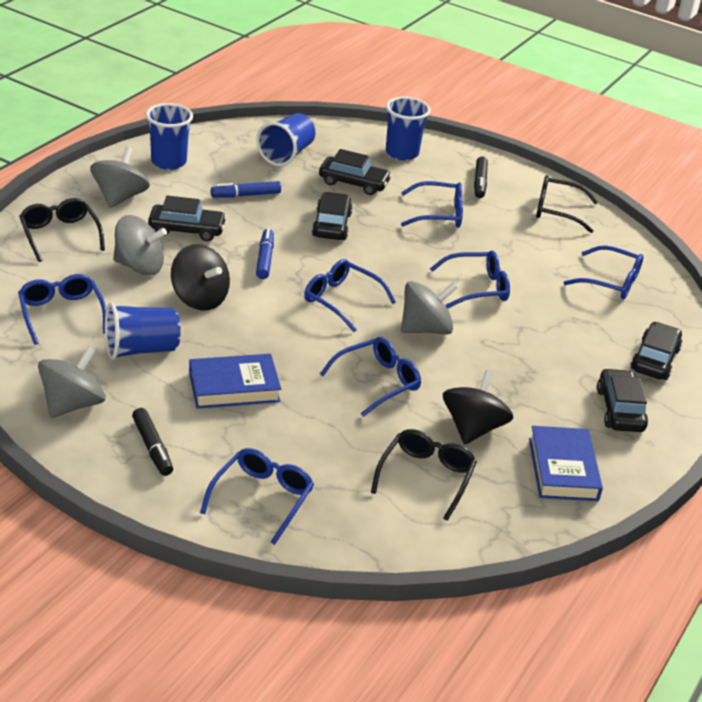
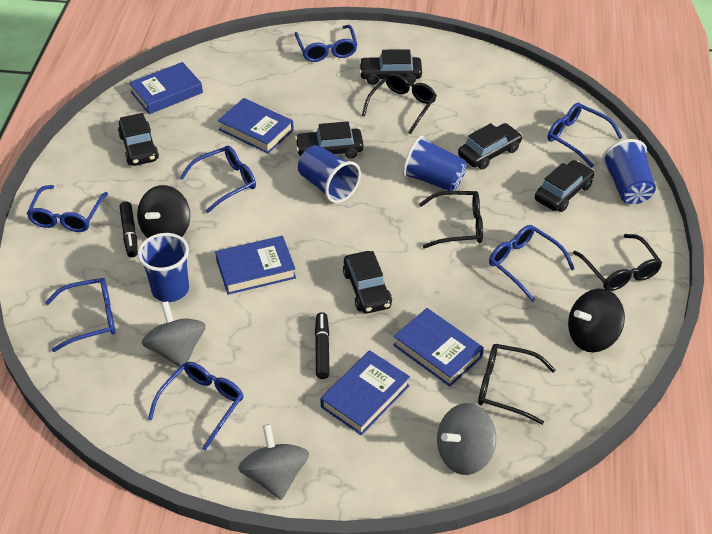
black car: [148,196,227,241] [312,192,353,240] [319,149,392,195] [597,368,648,432] [631,322,682,380] = 5 -> [118,113,159,166] [295,121,364,159] [343,251,392,314] [359,49,422,85] [458,123,522,170] [535,160,594,212] = 6
black glasses: [19,198,105,262] [371,429,477,521] [536,175,598,233] = 3 -> [362,73,437,134] [419,191,483,249] [478,344,556,425] [573,234,662,291] = 4
blue book: [189,354,281,409] [529,426,603,501] = 2 -> [129,62,203,114] [215,236,296,295] [218,98,294,154] [320,350,410,435] [393,308,484,387] = 5
blue marker: [211,181,281,197] [256,228,274,279] = 2 -> none = 0
grey spinning top: [38,346,106,418] [90,147,150,208] [113,215,167,276] [401,281,458,334] = 4 -> [141,301,205,367] [238,424,309,500] [437,403,496,475] = 3

